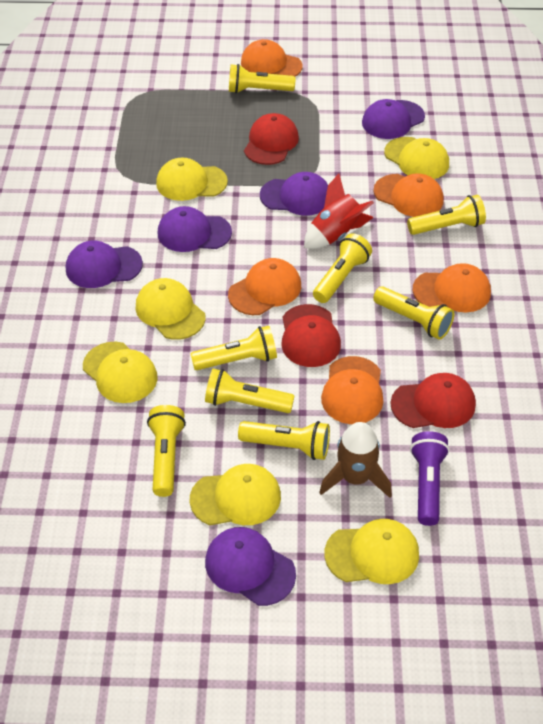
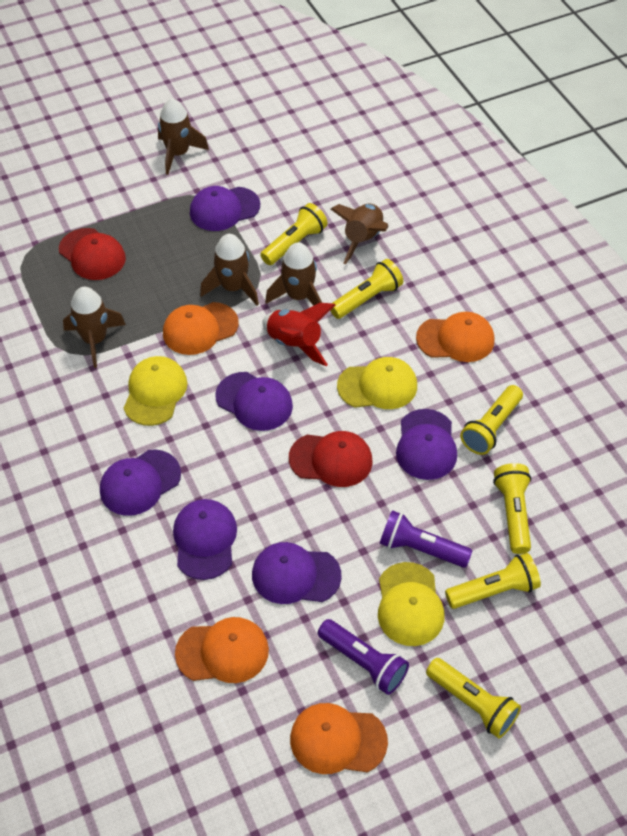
brown rocket: [319,422,392,498] = 1 -> [63,287,126,368] [158,98,209,175] [200,234,259,305] [265,242,322,306] [331,203,388,264] = 5
orange cap: [228,258,301,315] [241,39,303,77] [321,356,383,424] [373,173,444,217] [413,263,491,312] = 5 -> [163,302,239,355] [175,617,269,683] [290,703,388,774] [416,312,494,362] = 4
purple cap: [66,241,143,288] [158,206,232,252] [205,527,296,606] [260,172,328,216] [362,99,425,139] = 5 -> [100,450,181,516] [173,499,237,580] [190,186,260,231] [215,372,293,431] [252,542,342,604] [396,409,457,480] = 6
purple flashlight: [410,431,450,526] = 1 -> [318,619,409,695] [380,510,473,568] = 2
red cap: [244,113,299,165] [282,304,341,367] [391,373,476,428] = 3 -> [59,228,126,280] [289,431,373,487] = 2
yellow cap: [83,342,158,403] [135,278,206,340] [156,158,228,201] [190,464,281,525] [324,519,419,584] [384,137,449,179] = 6 -> [124,356,188,426] [337,357,417,409] [378,562,444,646] = 3
yellow flashlight: [147,405,186,497] [190,326,277,370] [205,369,294,413] [229,64,295,93] [238,421,330,460] [313,233,372,303] [373,286,454,340] [407,195,486,235] = 8 -> [260,203,328,265] [330,259,403,319] [426,658,521,739] [445,553,541,609] [460,385,523,455] [493,463,531,554] = 6

